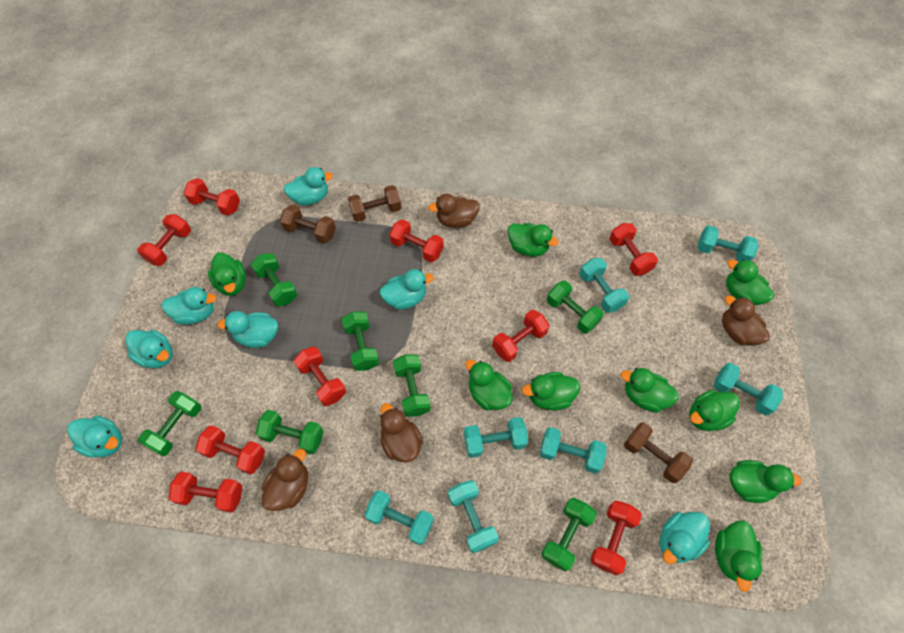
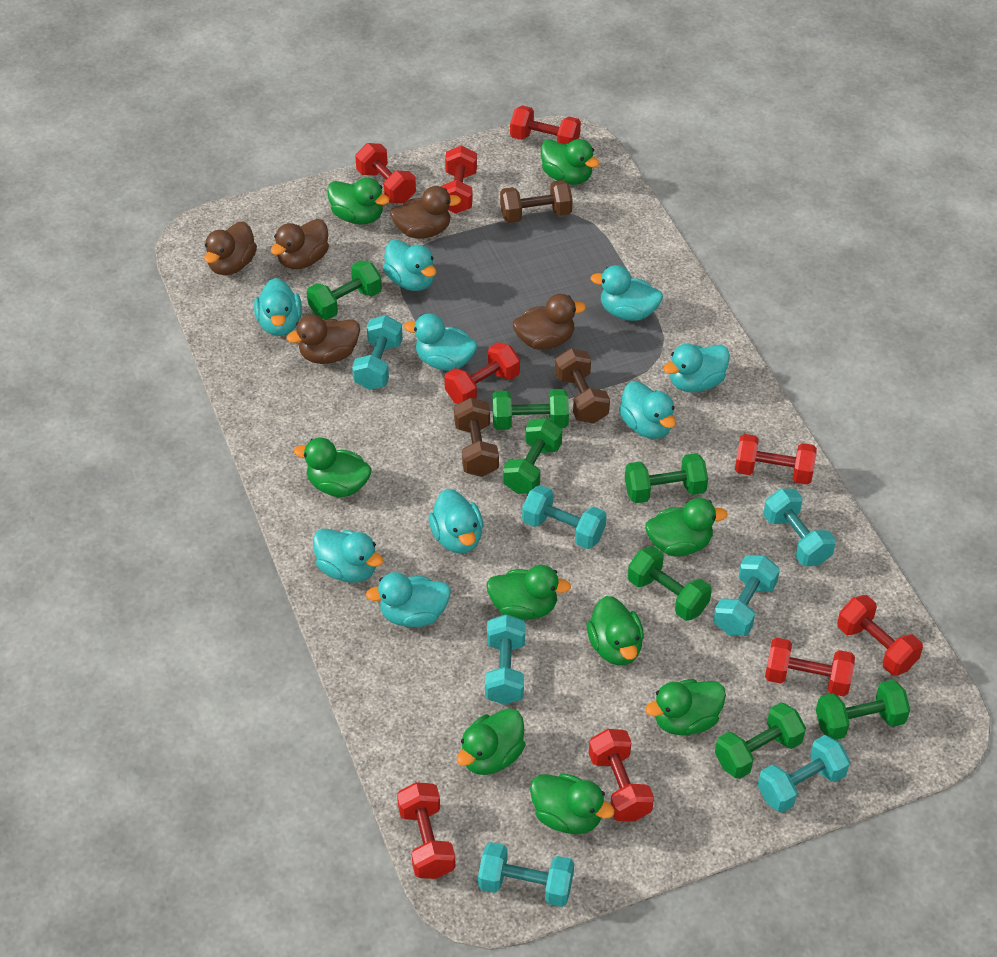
brown duck: [262,449,308,511] [380,403,423,463] [428,194,480,228] [722,295,770,346] = 4 -> [204,221,257,275] [271,219,329,269] [287,315,360,364] [390,186,461,239] [513,294,586,350] = 5
turquoise duck: [67,415,122,458] [125,329,173,368] [161,287,216,325] [217,311,278,348] [283,167,333,206] [380,269,434,310] [659,512,710,564] = 7 -> [254,278,302,336] [313,528,384,583] [366,572,451,627] [383,240,436,291] [404,313,477,371] [429,489,483,554] [590,265,663,321] [619,381,676,439] [663,344,730,393] = 9

